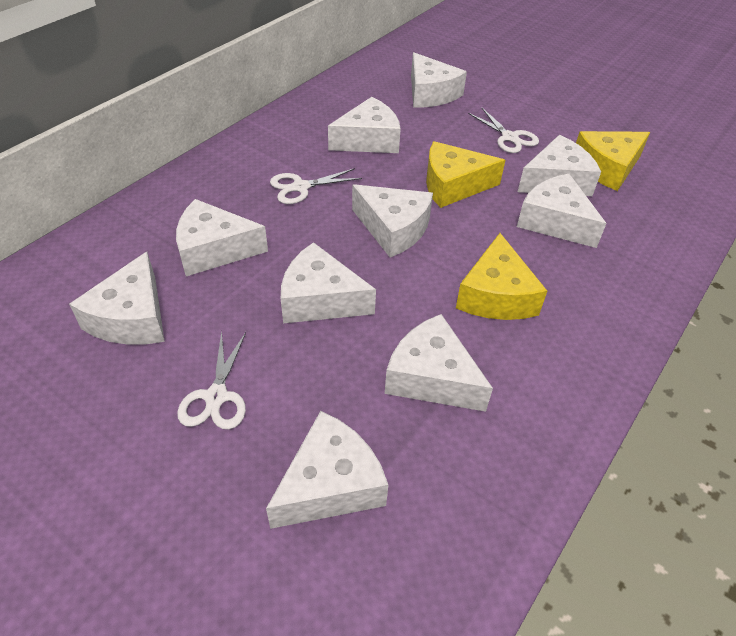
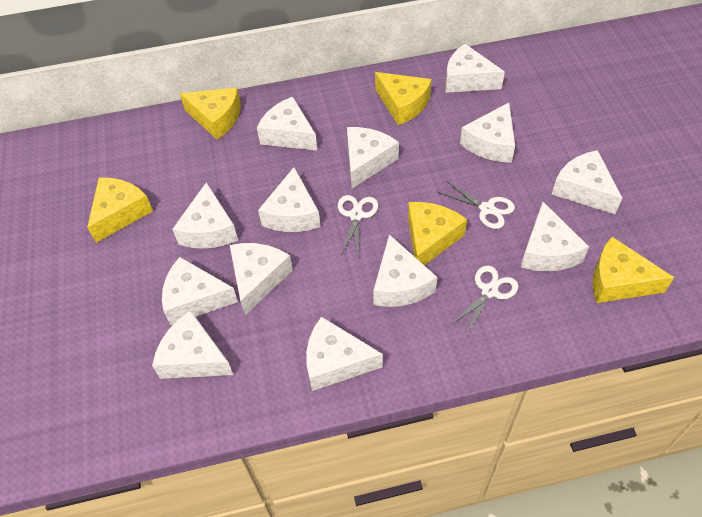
white cheese: [69,252,165,345] [176,199,268,276] [266,411,388,529] [281,242,376,323] [328,97,401,153] [352,184,433,257] [385,314,493,412] [411,52,467,108] [517,174,607,248] [518,135,601,196] = 10 -> [152,310,233,379] [162,257,238,325] [172,182,238,249] [230,243,293,315] [257,97,317,150] [258,167,321,232] [306,316,383,391] [347,127,399,188] [373,234,437,307] [445,44,505,93] [460,103,515,163] [521,202,589,271] [552,150,622,214] = 13
yellow cheese: [426,141,505,208] [456,233,547,320] [576,131,650,191] = 3 -> [87,177,153,243] [180,88,241,140] [375,72,432,125] [408,202,467,265] [592,237,674,303] = 5

